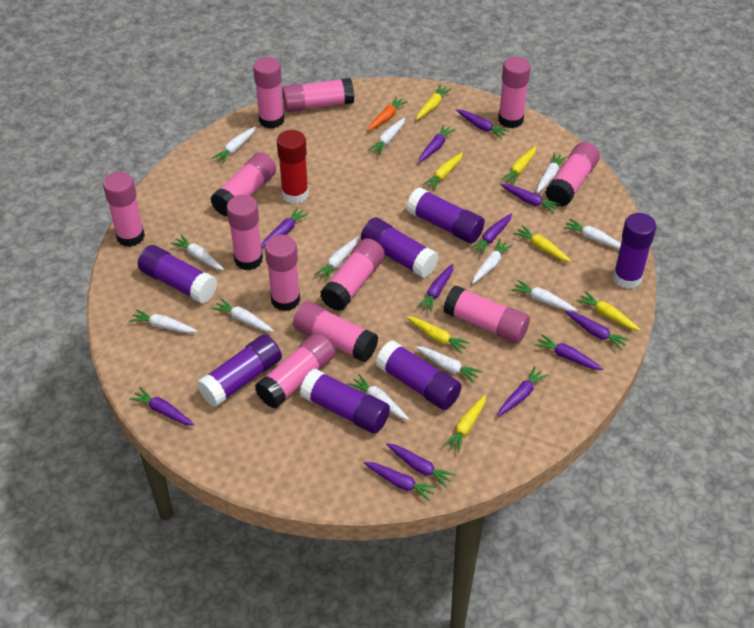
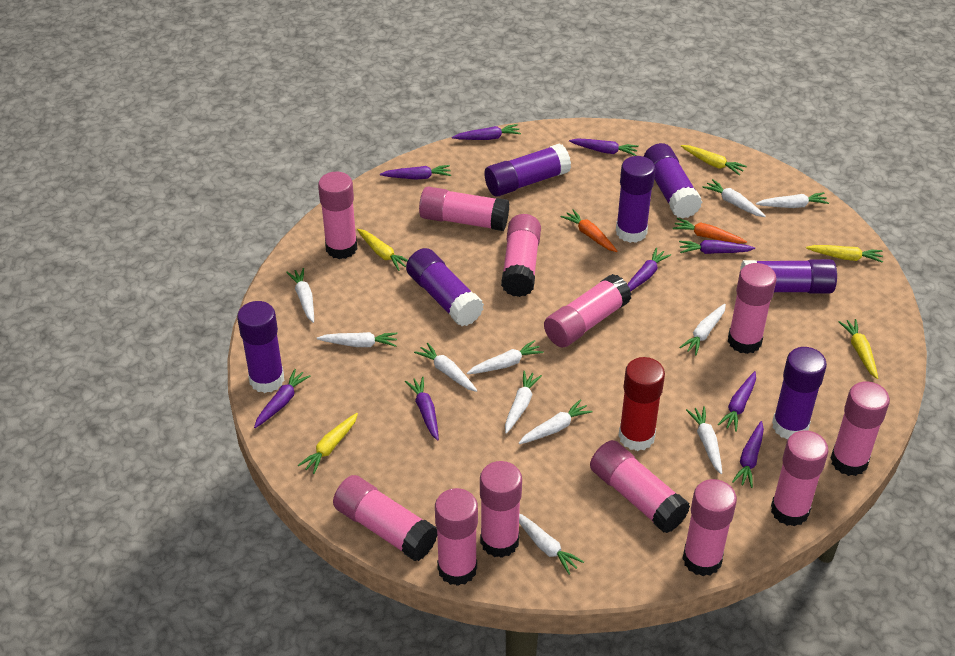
orange carrot: [367,96,408,131] = 1 -> [561,209,617,252] [673,218,747,244] = 2
purple carrot: [130,387,194,426] [261,207,309,248] [364,462,437,501] [386,443,456,488] [416,264,453,313] [419,125,456,163] [456,109,509,138] [470,214,512,255] [497,366,548,417] [501,184,560,213] [535,334,603,370] [565,311,630,350] = 12 -> [254,369,311,428] [380,165,451,179] [405,376,439,440] [452,124,521,140] [569,139,639,156] [627,248,671,292] [679,240,755,254] [717,371,756,432] [732,421,764,488] = 9
white carrot: [129,309,197,333] [171,235,224,270] [212,127,256,164] [212,298,274,332] [314,237,359,281] [348,374,409,420] [368,118,405,155] [415,346,482,383] [472,239,513,284] [511,280,578,311] [537,152,567,193] [563,219,621,249] = 12 -> [286,268,314,323] [317,332,398,347] [414,343,478,392] [467,340,544,374] [505,371,542,434] [518,399,593,444] [519,514,584,575] [679,304,726,355] [686,406,722,474] [702,179,766,217] [756,192,829,208] = 11
yellow carrot: [406,316,470,354] [416,85,452,120] [422,152,463,191] [443,395,486,453] [501,146,536,185] [513,225,571,262] [577,291,640,331] = 7 -> [298,413,358,474] [357,229,408,271] [681,145,747,175] [806,245,883,263] [839,319,878,379] = 5

